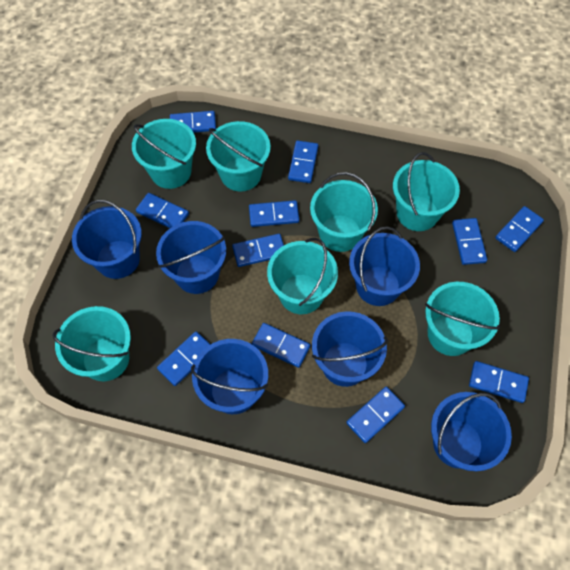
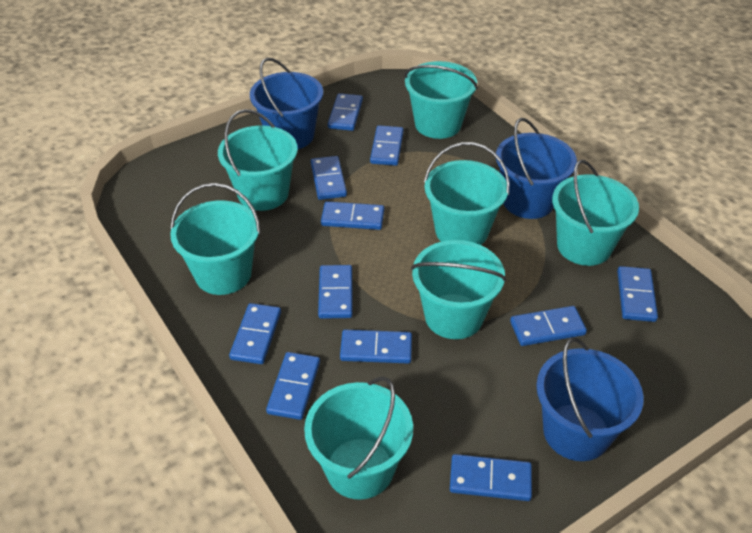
blue bucket: [72,200,142,279] [156,221,226,294] [191,339,268,414] [312,312,388,387] [349,226,420,306] [431,392,512,471] = 6 -> [250,58,323,149] [496,118,577,219] [536,338,644,461] = 3

